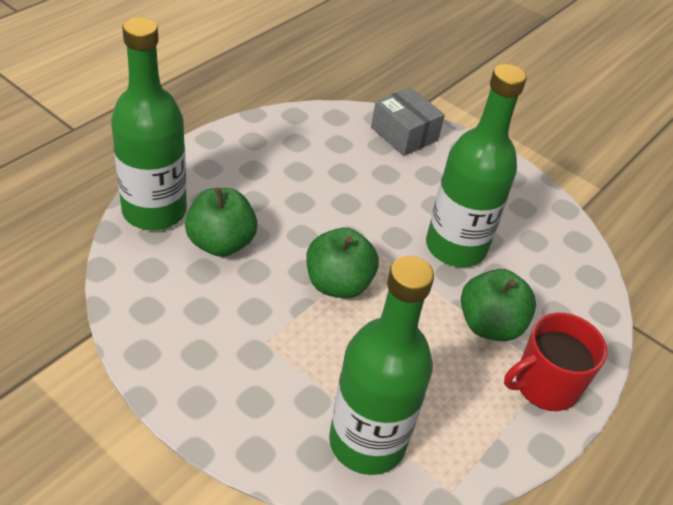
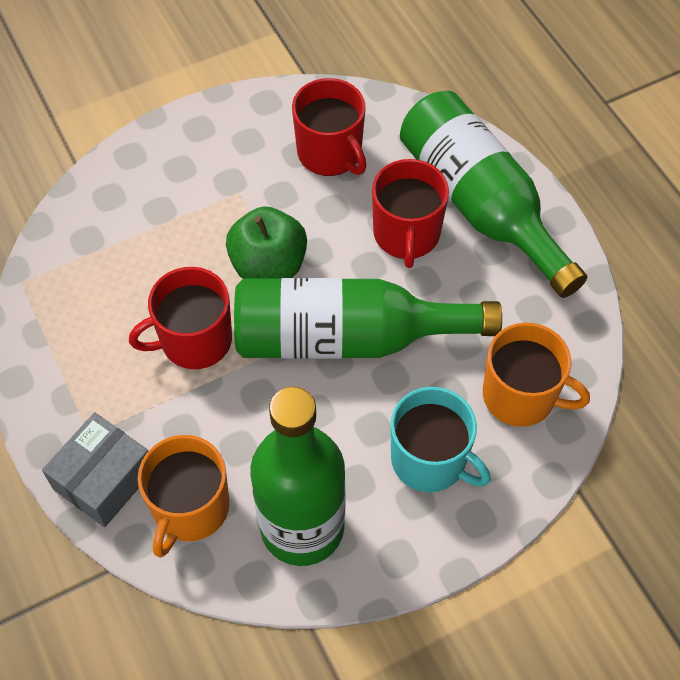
green apple: [185,188,257,257] [306,228,379,299] [461,269,536,341] = 3 -> [226,206,307,279] = 1
orange mug: none = 0 -> [138,435,229,558] [483,323,590,427] = 2
red mug: [504,313,607,411] = 1 -> [129,267,232,369] [292,78,366,176] [372,159,449,268] = 3
turquoise mug: none = 0 -> [391,387,491,492] = 1

